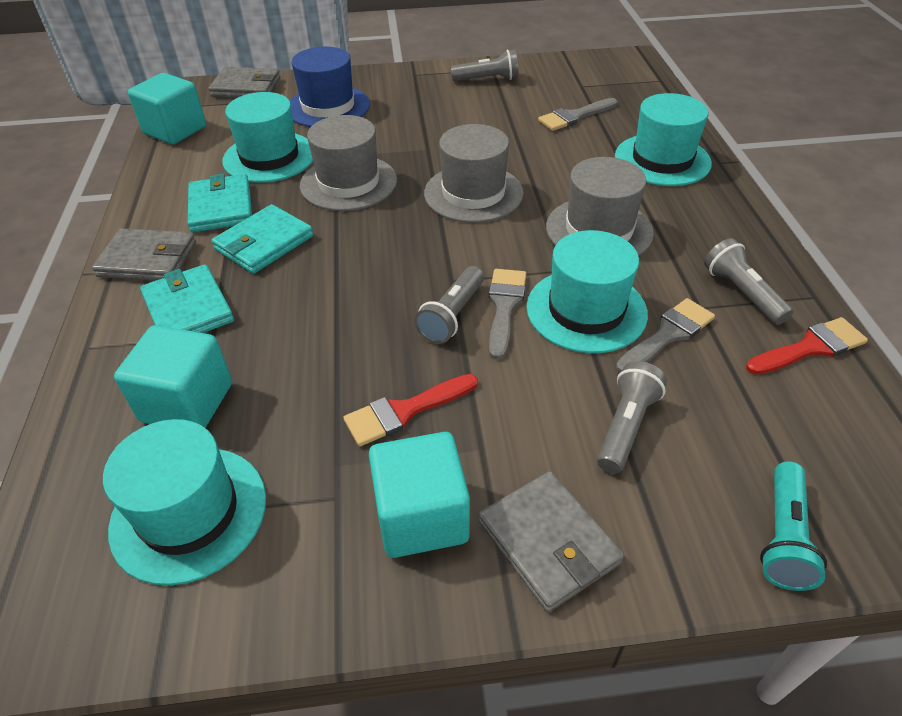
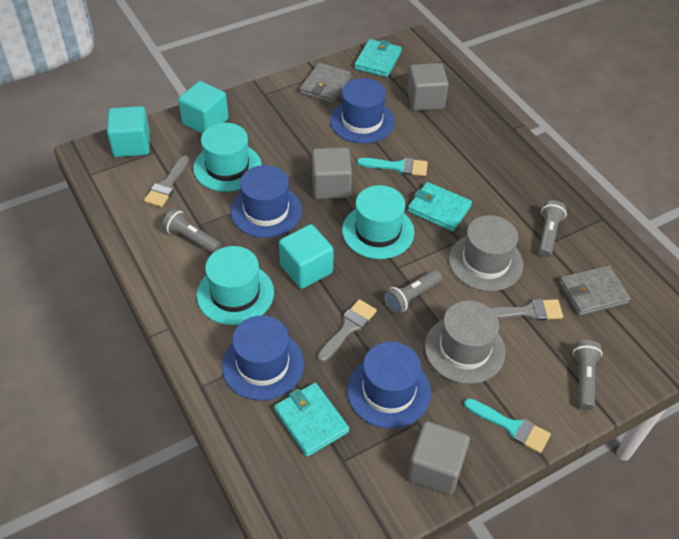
blue hat: [290,46,370,127] = 1 -> [222,315,304,401] [231,165,302,238] [330,78,395,143] [347,342,431,429] = 4
grey cube: none = 0 -> [312,147,352,199] [407,63,449,111] [407,421,470,495] = 3
grey hat: [300,115,397,211] [424,124,524,223] [546,157,654,256] = 3 -> [425,301,506,384] [449,215,523,291] = 2
grey wallet: [92,228,196,281] [209,67,281,98] [478,471,624,612] = 3 -> [300,63,351,103] [559,265,631,316] = 2
red brush: [343,374,478,447] [746,317,868,375] = 2 -> none = 0
turquoise brush: none = 0 -> [357,158,428,176] [464,398,551,453] = 2
turquoise flashlight: [760,461,827,591] = 1 -> none = 0
turquoise hat: [103,419,266,585] [222,92,313,183] [526,230,648,353] [615,93,712,186] = 4 -> [193,123,262,192] [197,246,274,325] [342,185,414,259] = 3

